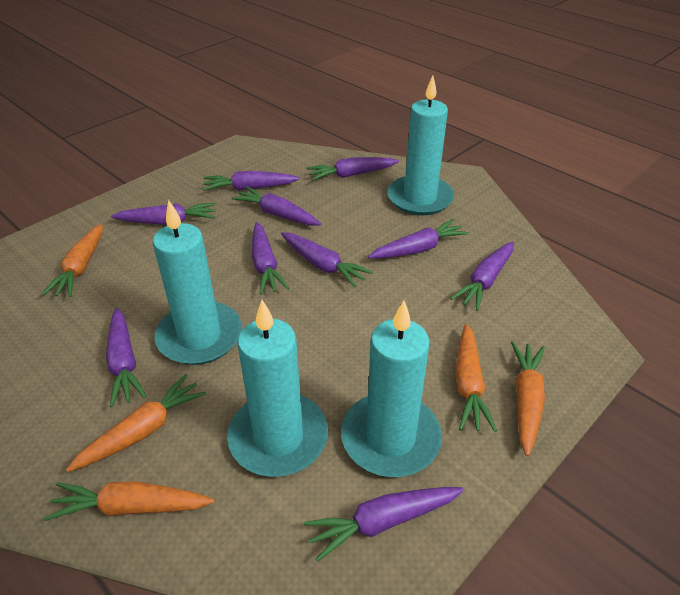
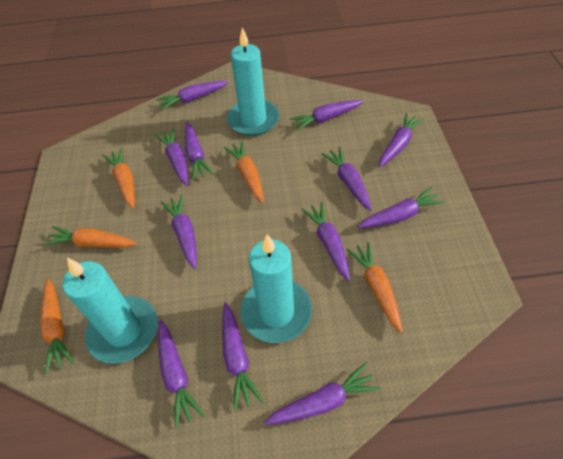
purple carrot: [106,308,147,407] [111,203,216,225] [203,171,300,191] [231,186,321,226] [252,222,289,295] [281,232,373,287] [304,487,464,562] [307,157,399,181] [368,219,469,259] [450,241,514,311] = 10 -> [155,128,188,186] [156,81,228,111] [158,320,205,429] [161,195,197,269] [185,122,214,180] [222,303,263,411] [264,363,380,425] [289,100,363,131] [301,202,350,281] [321,147,372,211] [357,187,445,228] [379,113,425,167] = 12
turquoise candle: [153,200,242,365] [227,300,328,477] [341,300,442,477] [387,76,454,215] = 4 -> [62,258,158,364] [227,27,279,136] [240,234,312,343] = 3

